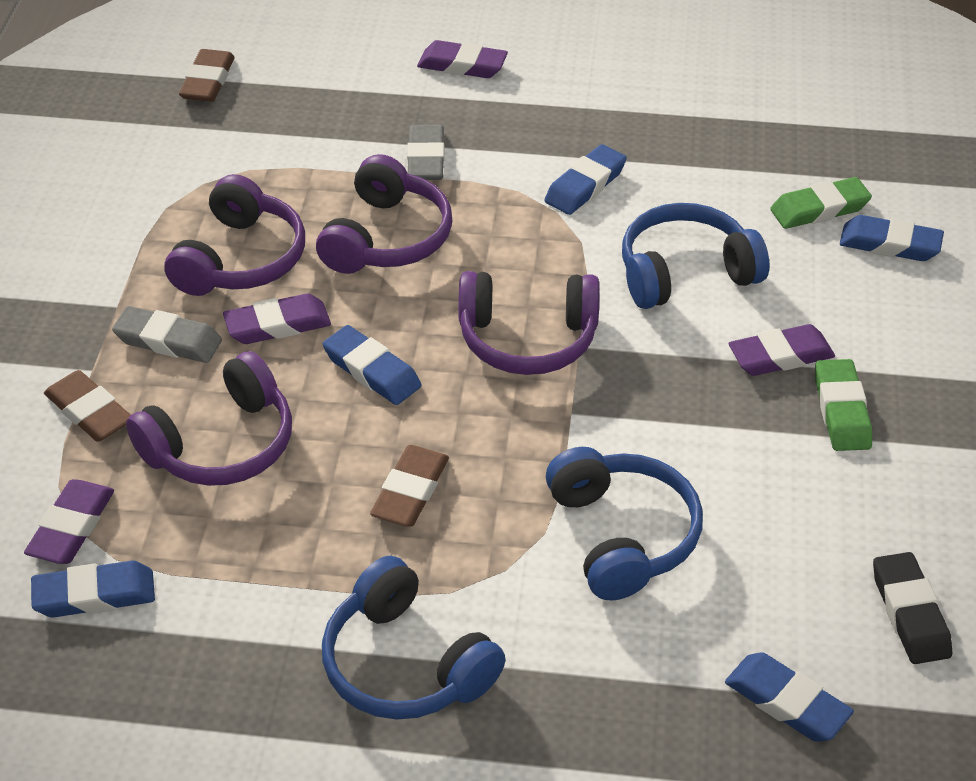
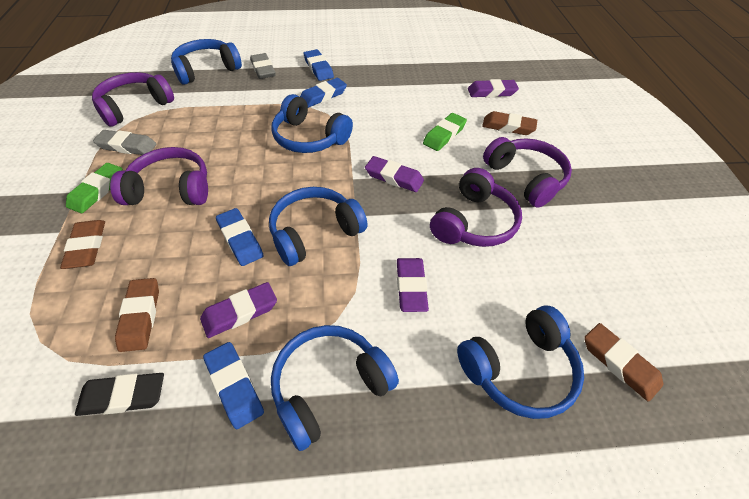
blue eraser: [31,560,155,618] [323,325,422,405] [544,144,627,215] [725,652,854,742] [840,215,944,261] = 5 -> [203,342,264,429] [216,208,264,266] [300,78,347,108] [304,49,334,81] = 4
blue headphones: [322,556,505,720] [546,447,703,600] [622,203,770,309] = 3 -> [171,39,242,85] [269,187,368,266] [271,94,353,153] [271,325,399,451] [457,305,584,419] = 5
brown eraser: [44,370,131,442] [179,49,235,102] [370,445,449,527] = 3 -> [60,220,105,269] [115,278,159,352] [482,111,537,135] [584,323,663,402] = 4

